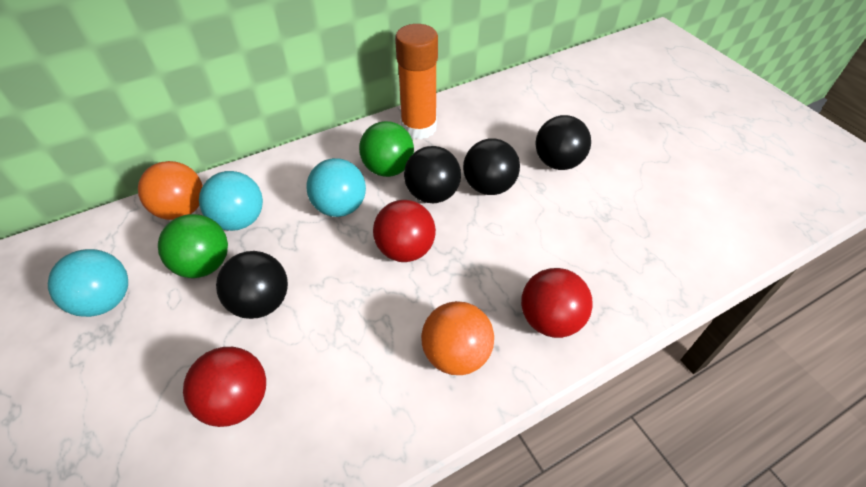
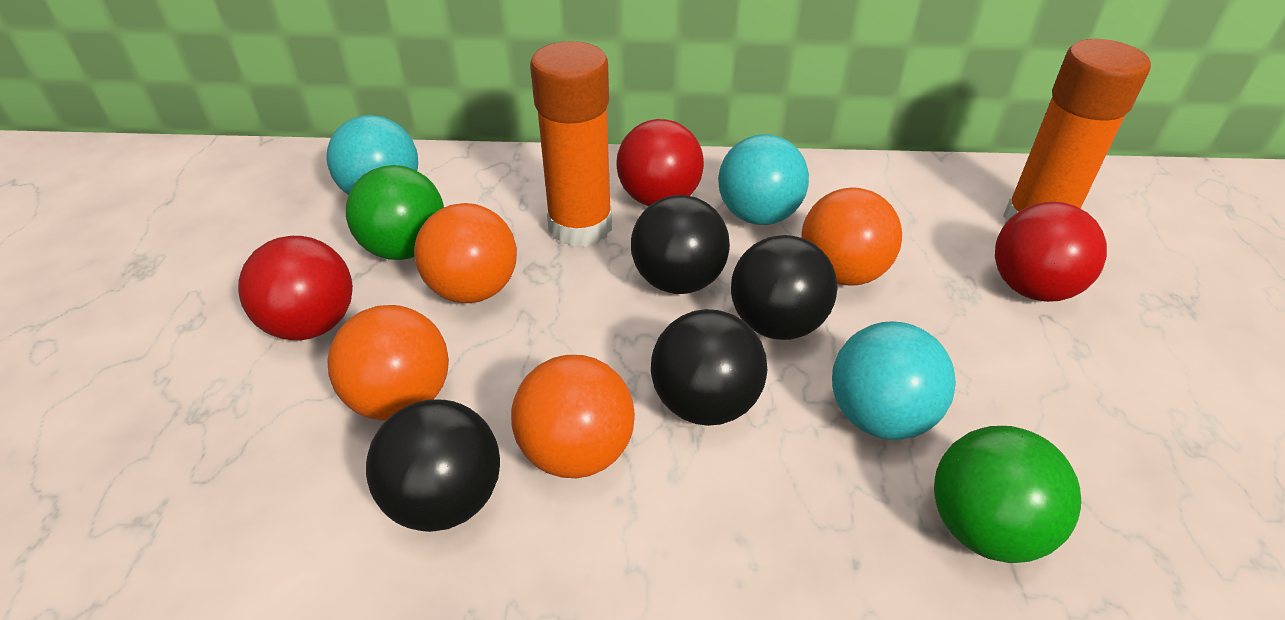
orange ball: [138,161,203,220] [421,301,494,375] = 2 -> [328,305,449,421] [414,203,517,303] [511,355,635,478] [801,187,902,286] = 4
orange glue stick: [395,24,438,139] = 1 -> [530,41,612,247] [1003,39,1151,224] = 2

